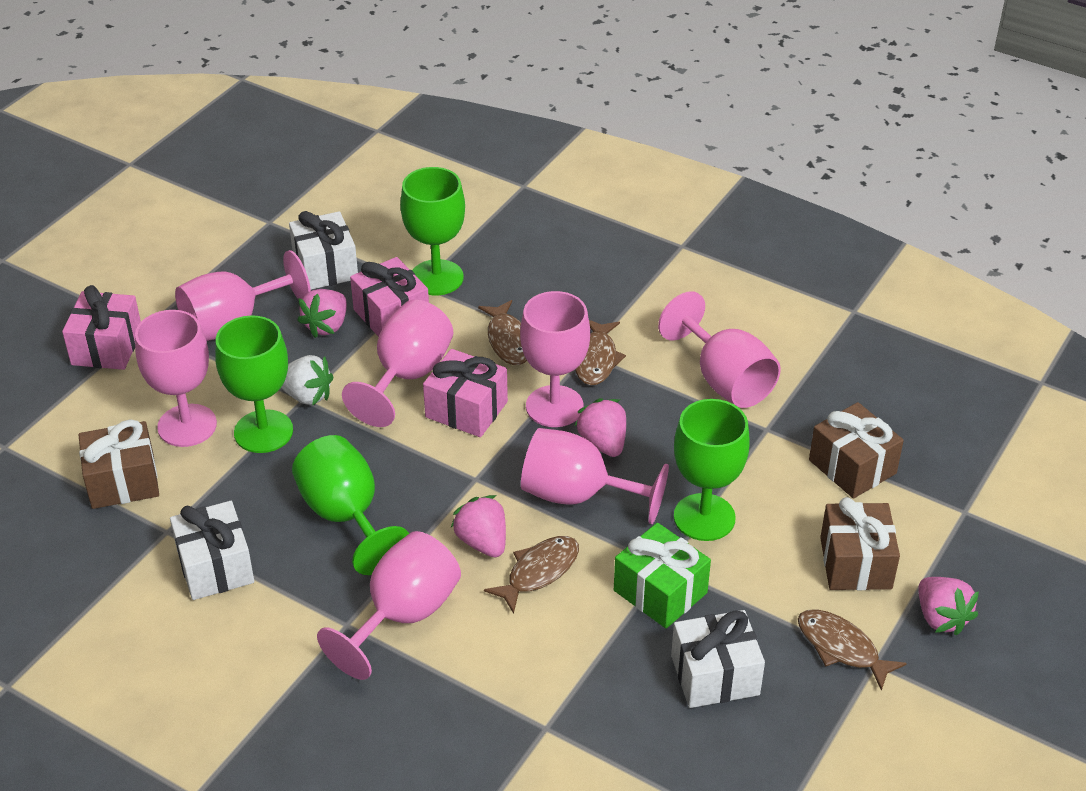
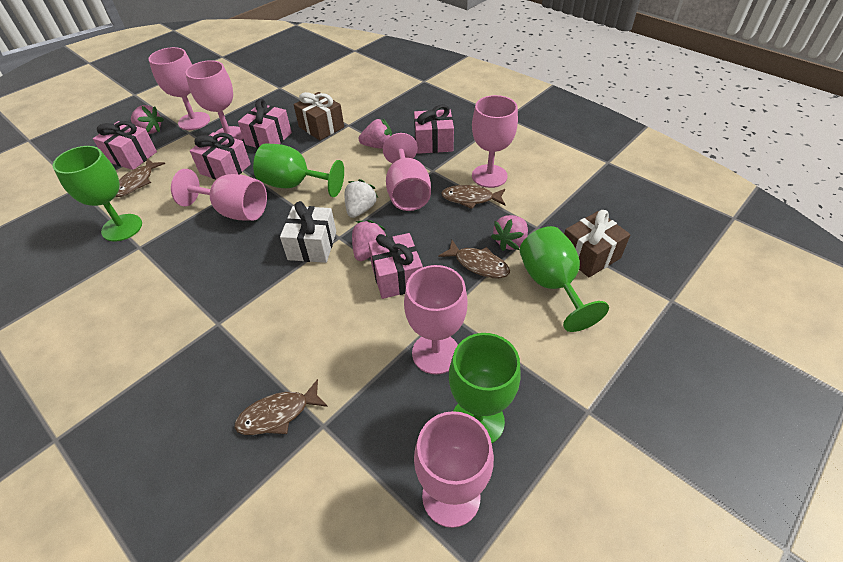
brown gift: [79,420,159,509] [809,402,904,499] [820,497,900,590] = 3 -> [294,92,344,140] [564,210,631,277] = 2
green gift: [614,523,711,628] = 1 -> none = 0
pink gift: [62,285,141,370] [350,257,429,337] [423,349,508,437] = 3 -> [93,121,157,170] [190,132,251,180] [238,99,292,148] [368,233,423,299] [414,105,454,154] = 5
white gift: [170,501,254,600] [289,211,358,290] [671,610,765,708] = 3 -> [280,201,336,263] = 1

